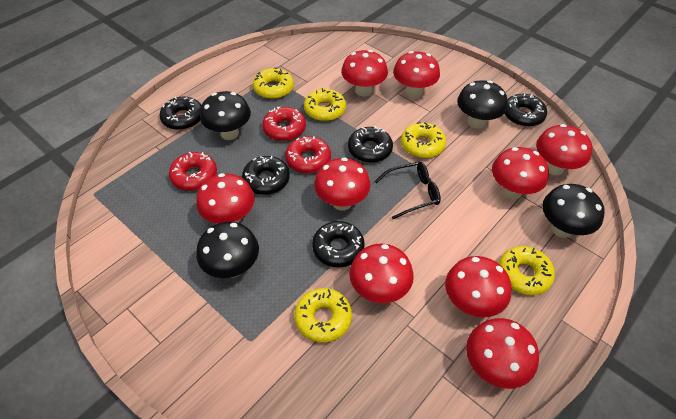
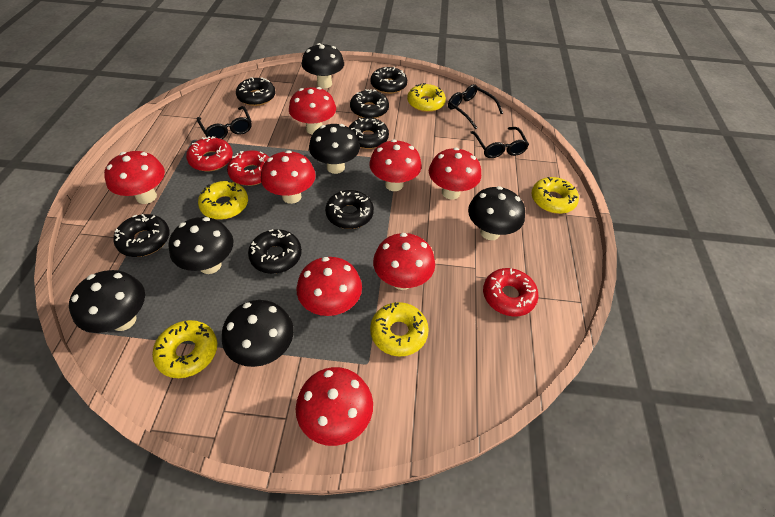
black donut: [160,97,201,130] [242,156,290,195] [312,221,365,267] [348,126,393,163] [504,94,547,127] = 5 -> [113,214,169,257] [236,77,276,106] [248,229,302,274] [325,190,374,229] [349,117,389,149] [350,89,389,119] [370,67,407,94] = 7
black glasses: [375,162,441,219] = 1 -> [197,106,252,139] [448,84,503,129] [470,127,529,158] = 3
black mushroom: [196,222,259,278] [200,91,251,140] [457,80,507,129] [542,184,605,238] = 4 -> [69,270,145,333] [168,217,233,274] [222,300,294,367] [302,43,344,88] [309,124,360,174] [468,186,525,240] = 6
red mushroom: [196,173,255,224] [314,158,371,211] [341,50,388,97] [349,244,414,303] [393,51,440,98] [445,256,512,317] [466,318,539,389] [492,147,549,199] [536,124,592,176] = 9 -> [104,151,165,204] [261,150,316,204] [289,87,336,134] [296,367,373,446] [297,257,362,316] [369,139,422,191] [373,233,435,290] [429,147,481,199] = 8

